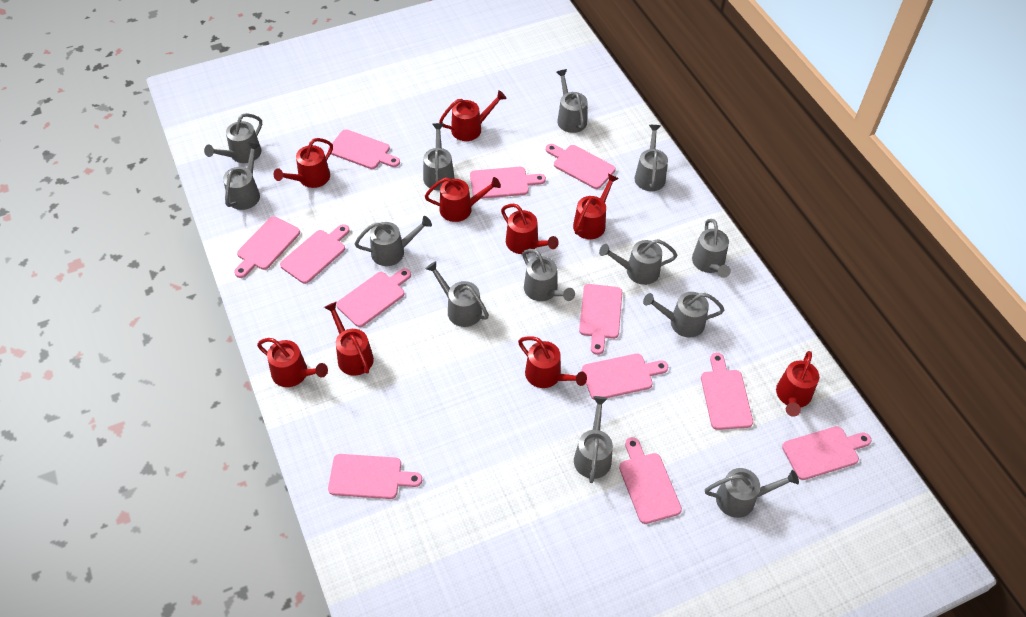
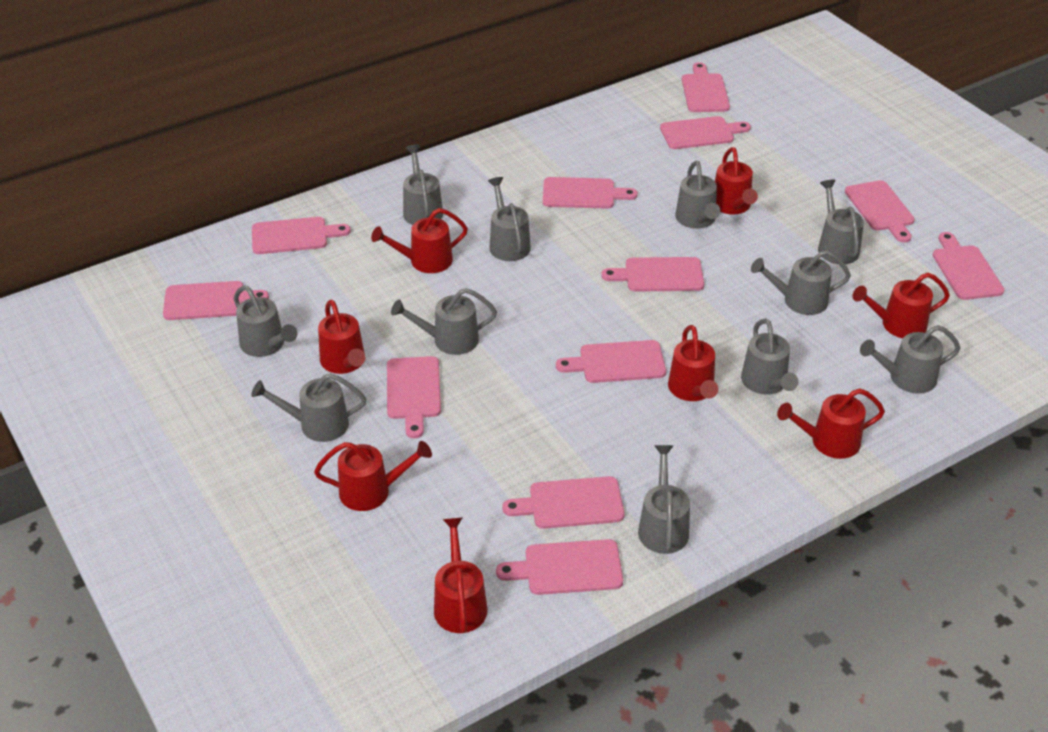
grey watering can: [204,113,262,163] [223,142,260,210] [354,216,432,266] [423,123,455,190] [425,261,489,327] [522,249,575,301] [556,69,587,133] [574,396,613,483] [599,239,677,285] [634,125,668,191] [643,292,724,338] [692,219,731,278] [705,468,799,518] = 13 -> [234,286,298,357] [251,373,366,442] [391,288,497,355] [403,145,443,225] [488,177,531,261] [638,445,690,554] [675,161,720,229] [741,319,798,395] [751,250,851,315] [818,179,864,264] [860,325,960,394] = 11
red watering can: [257,338,328,387] [274,138,333,188] [324,302,374,376] [425,177,501,222] [439,90,507,141] [501,204,559,254] [518,336,587,388] [573,173,619,239] [776,351,819,417] = 9 -> [314,441,432,511] [318,300,365,374] [371,208,468,273] [434,517,487,633] [668,325,718,401] [715,147,758,214] [777,388,885,459] [853,273,950,338] = 8

